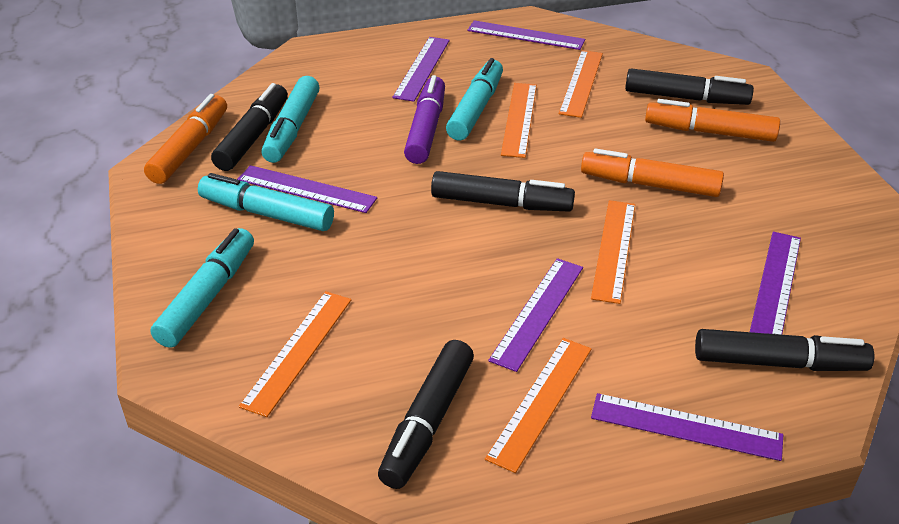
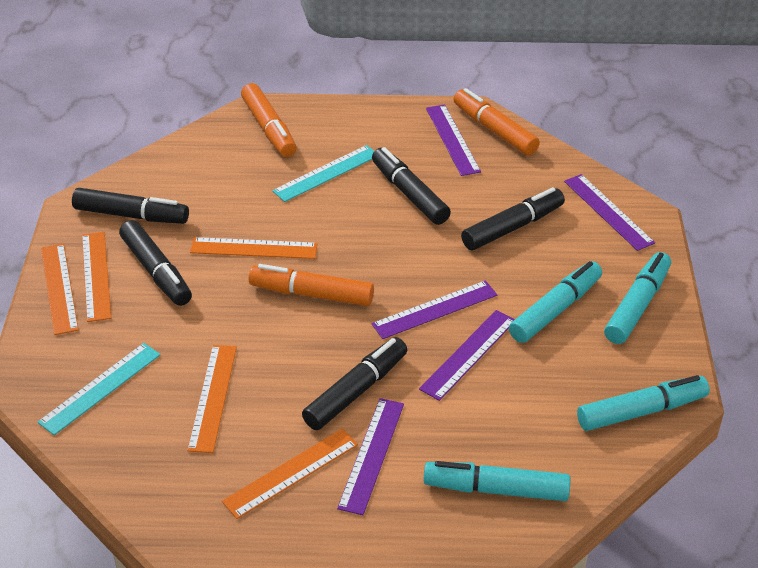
purple marker: [404,75,445,164] = 1 -> none = 0
purple ruler: [237,165,377,213] [392,37,450,102] [467,20,585,50] [488,258,583,372] [591,393,783,461] [750,231,801,335] = 6 -> [337,398,404,515] [372,280,497,339] [419,310,515,401] [426,104,481,176] [564,174,655,251] = 5
turquoise ruler: none = 0 -> [37,343,160,435] [272,145,374,202] = 2

